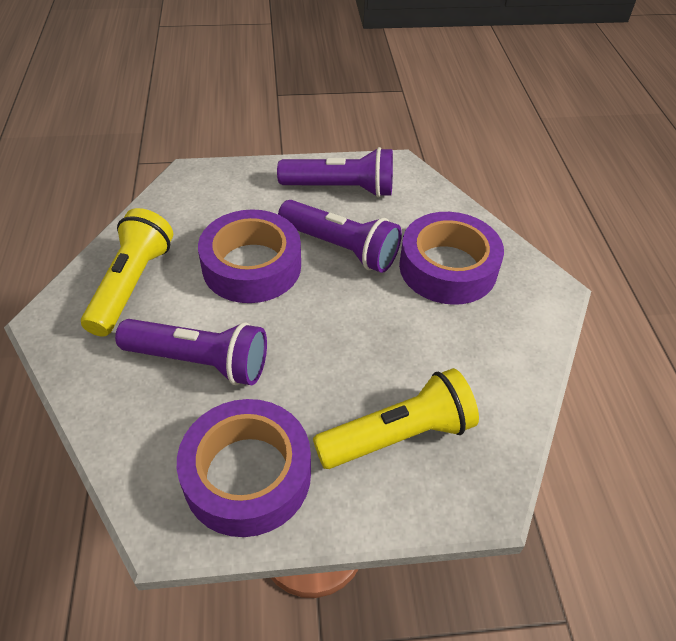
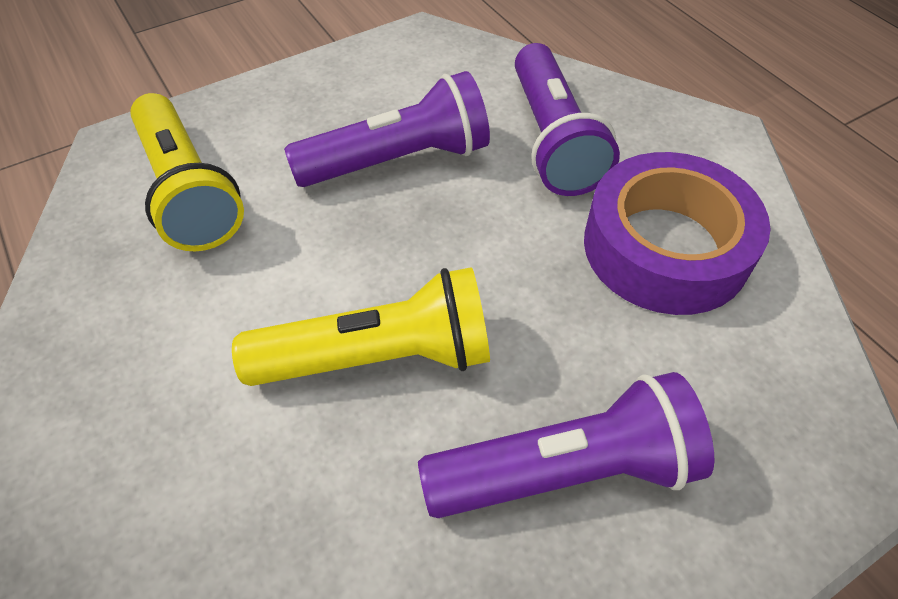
purple tape: [177,399,311,537] [198,209,301,303] [399,212,504,305] = 3 -> [584,152,771,315] = 1

